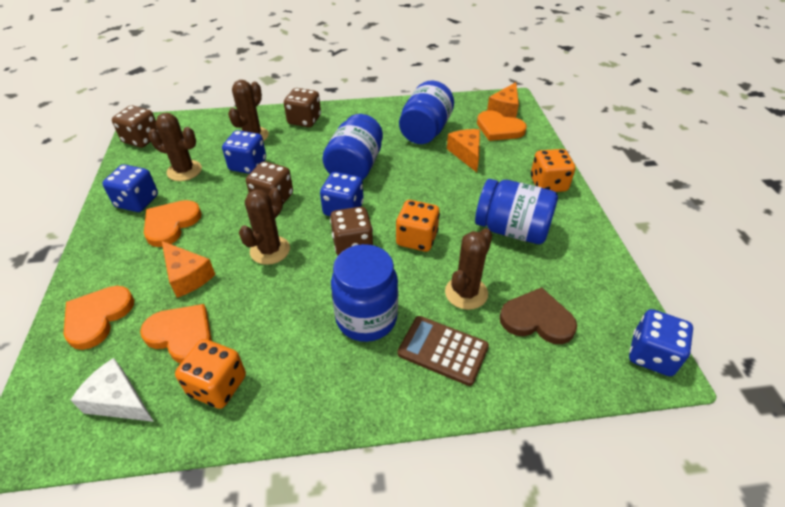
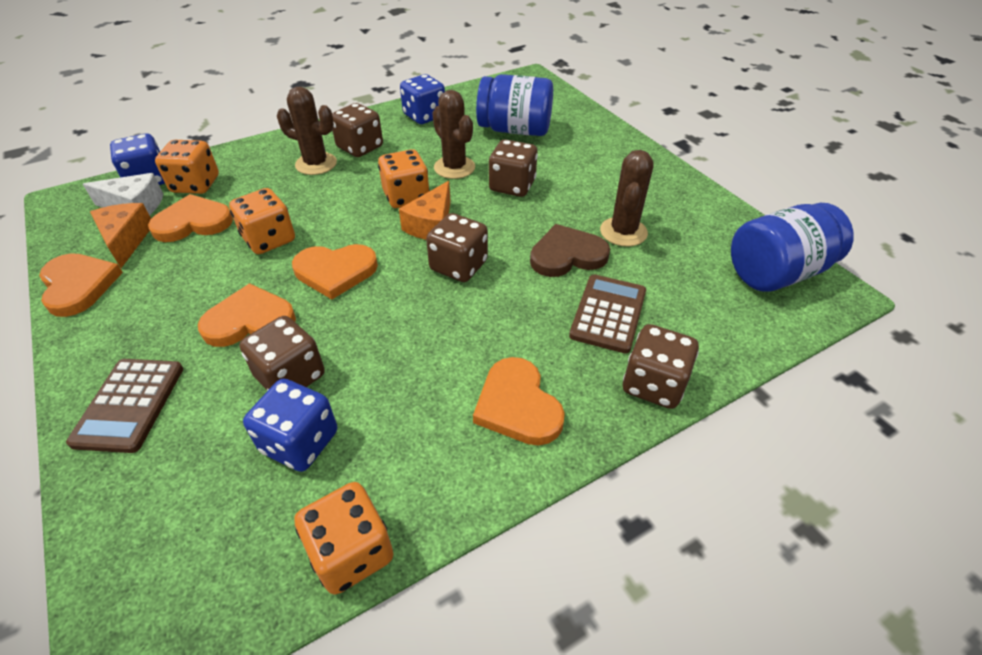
blue dice: [102,164,158,212] [222,130,266,174] [320,172,364,216] [629,309,693,376] = 4 -> [110,134,165,185] [243,379,337,472] [400,74,445,124] = 3
blue jar: [322,114,383,180] [331,244,398,342] [399,81,454,144] [475,179,558,244] = 4 -> [476,74,553,136] [731,203,854,292] = 2
brown cactus: [149,113,202,181] [228,80,269,141] [239,188,290,265] [445,228,492,310] = 4 -> [277,87,337,175] [432,90,475,179] [600,150,654,247] = 3
brown calculator: [398,316,489,386] = 1 -> [66,359,183,453] [569,275,646,353] = 2
brown dice: [112,105,158,148] [246,161,293,204] [284,88,321,127] [330,207,373,255] = 4 -> [239,316,325,391] [332,103,383,157] [426,213,488,282] [489,139,538,197] [623,324,699,409] = 5
orange cheese: [162,241,215,298] [447,129,480,172] [487,82,519,118] = 3 -> [90,203,151,268] [399,181,451,240] = 2
orange dice: [175,339,246,409] [396,200,440,252] [531,149,575,192] = 3 -> [155,140,219,194] [229,188,295,254] [294,482,394,595] [378,149,430,208] = 4
orange heart: [64,286,134,350] [140,304,212,363] [144,200,202,247] [477,110,527,141] = 4 -> [39,253,123,317] [148,194,233,242] [198,283,296,347] [292,244,378,300] [473,357,565,446] = 5

